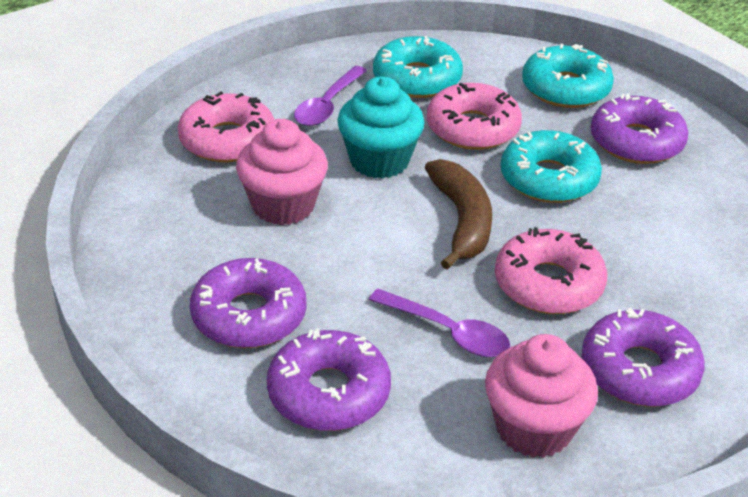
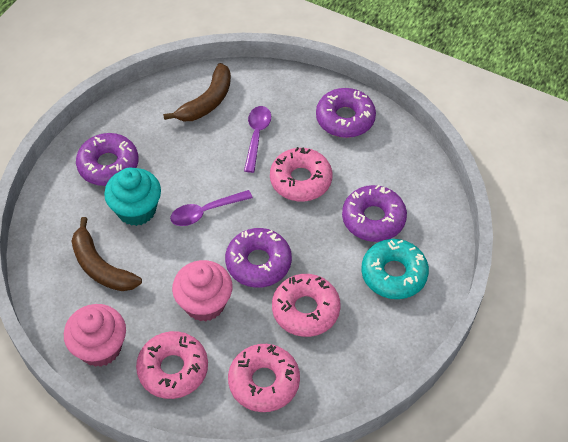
brown banana: [425,159,492,270] = 1 -> [72,217,142,291] [163,63,231,121] = 2
pink donut: [178,91,275,162] [427,83,522,150] [495,227,607,314] = 3 -> [136,331,208,399] [228,344,300,412] [270,147,332,201] [272,274,341,337] = 4
turquoise donut: [373,36,463,98] [500,130,602,203] [522,44,614,108] = 3 -> [361,239,429,299] = 1

